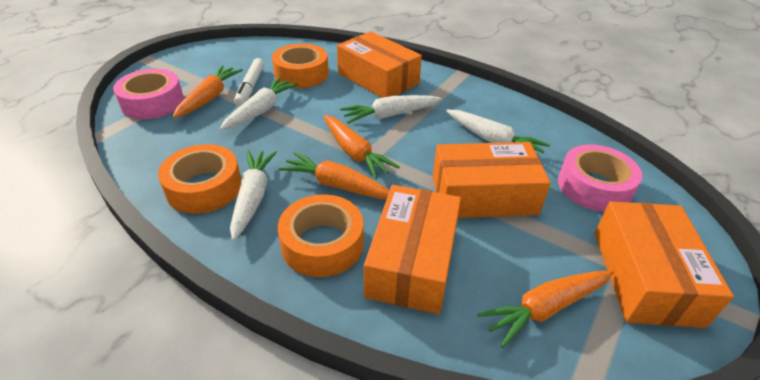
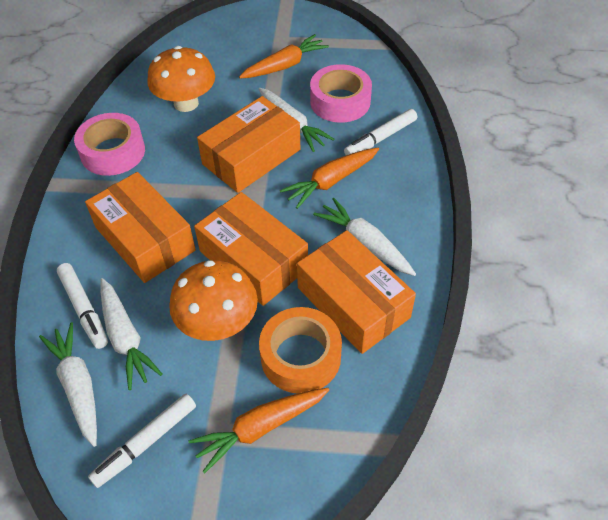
orange carrot: [173,65,243,118] [278,152,390,199] [324,115,400,179] [477,271,613,348] = 4 -> [188,388,329,473] [239,34,329,78] [280,148,379,209] = 3
orange mushroom: none = 0 -> [147,46,215,112] [169,260,258,341] = 2
orange tape: [158,144,241,214] [272,43,328,88] [278,194,364,277] = 3 -> [259,307,342,394] = 1
white marker: [234,58,264,107] = 1 -> [57,263,108,349] [88,394,196,488] [344,109,417,155] = 3

